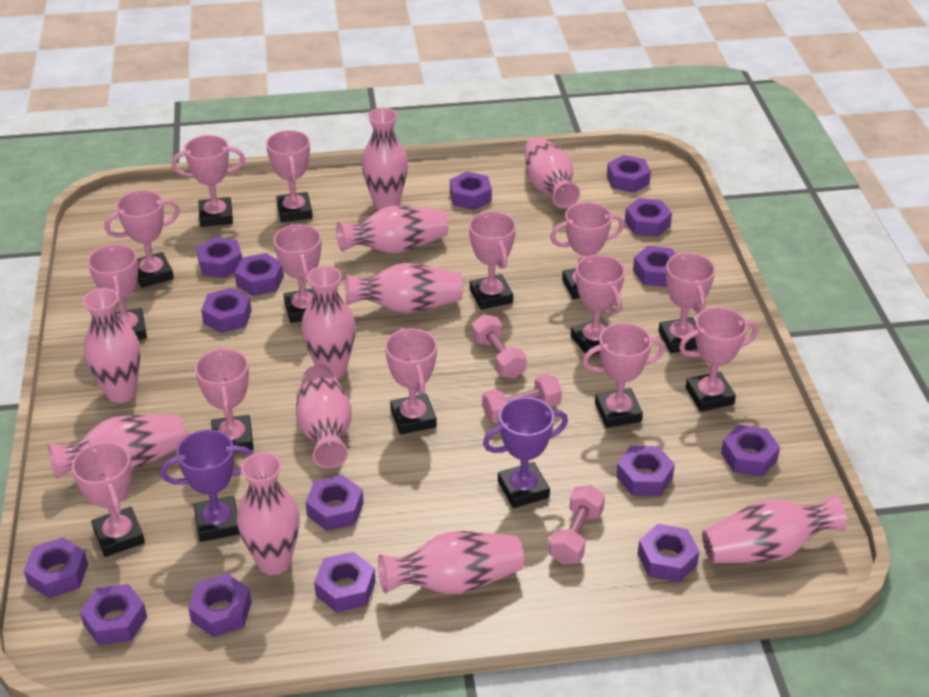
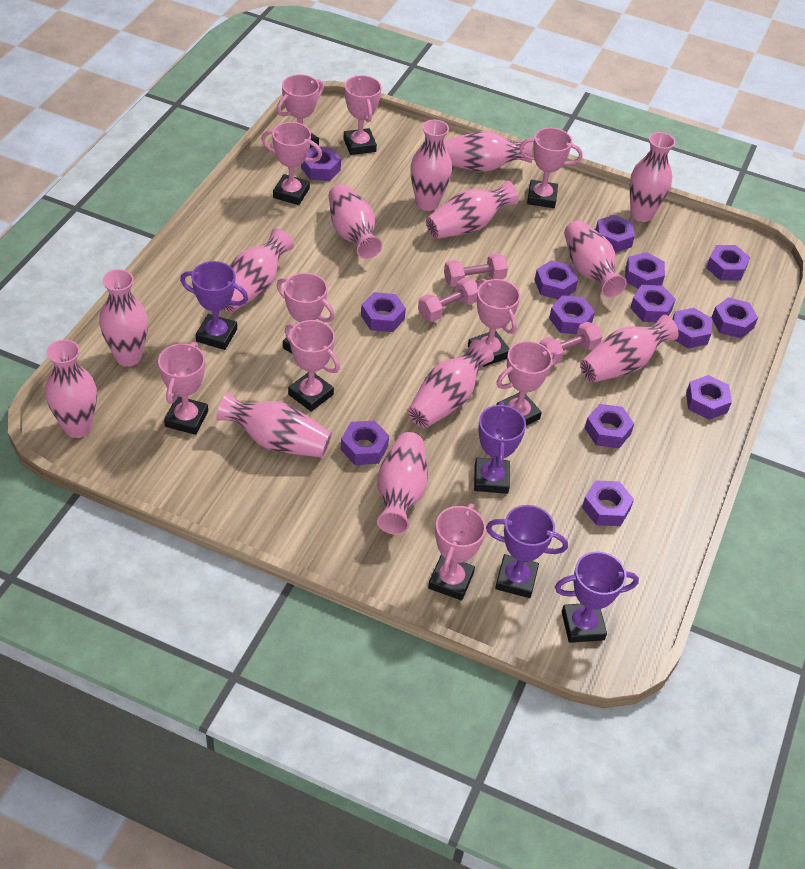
pink trophy: [72,442,145,557] [88,244,147,340] [104,190,180,288] [171,135,245,227] [195,347,254,453] [266,130,313,222] [273,224,322,323] [385,328,437,435] [469,211,516,310] [550,202,624,300] [571,255,625,356] [582,323,665,428] [659,252,715,353] [679,307,758,412] = 14 -> [158,342,208,435] [261,122,322,205] [277,74,324,149] [277,273,335,353] [285,320,340,411] [343,75,382,155] [428,504,486,600] [468,279,520,367] [496,341,558,426] [519,128,583,208] = 10
pink vase: [48,415,186,479] [83,288,140,403] [237,452,300,575] [296,365,352,468] [302,266,356,379] [336,206,449,253] [345,263,463,313] [361,108,408,210] [378,531,524,594] [524,137,580,208] [702,494,847,563] = 11 -> [45,339,97,438] [99,269,148,367] [216,392,332,458] [223,228,294,313] [329,184,382,259] [377,432,428,535] [408,339,494,428] [411,120,452,211] [426,180,518,239] [443,131,532,172] [564,220,627,298] [580,315,679,383] [630,132,675,222] = 13
purple nut: [24,537,88,599] [80,584,147,645] [188,574,252,637] [196,237,242,278] [201,288,252,333] [235,253,284,296] [305,475,364,531] [314,552,375,613] [450,171,492,210] [607,155,651,193] [616,446,675,496] [625,198,672,237] [633,246,676,287] [638,524,700,582] [721,425,780,477] = 15 -> [301,147,341,181] [340,421,389,465] [361,292,406,332] [535,260,578,299] [549,295,595,334] [582,480,634,526] [585,404,634,448] [596,215,635,253] [625,252,665,289] [630,285,676,322] [672,308,712,349] [686,375,732,420] [706,245,750,281] [711,297,758,338] = 14
purple trophy: [160,430,253,542] [483,397,568,508] = 2 -> [180,261,248,350] [474,402,526,494] [486,505,568,598] [555,551,639,643] = 4

